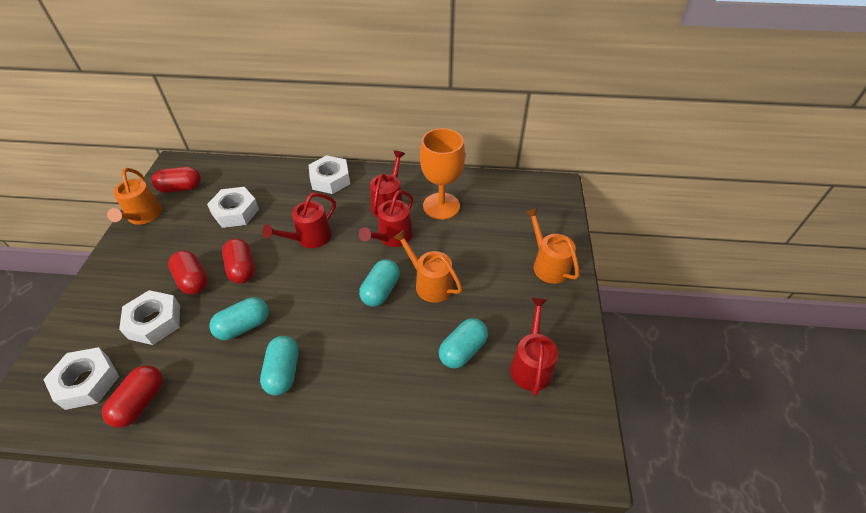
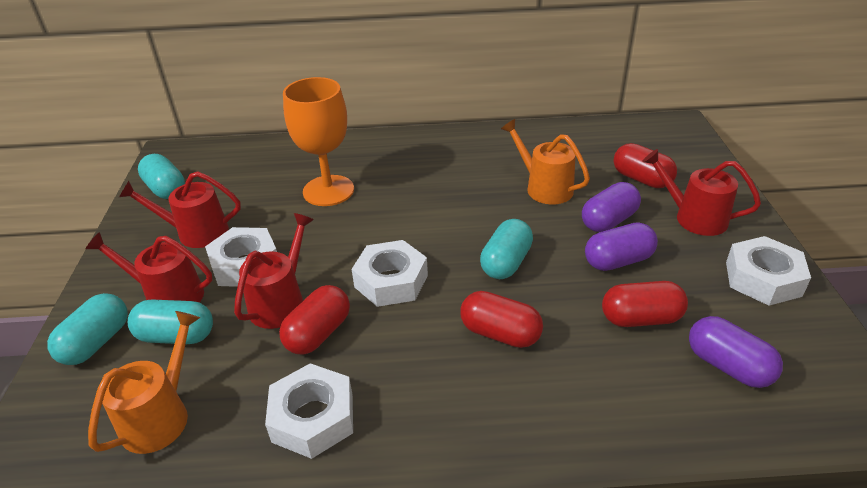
orange watering can: [107,168,162,225] [393,230,462,303] [525,208,579,284] = 3 -> [88,311,200,454] [501,119,590,204] = 2
purple capsule: none = 0 -> [582,182,641,232] [585,222,658,271] [689,316,783,388] = 3

